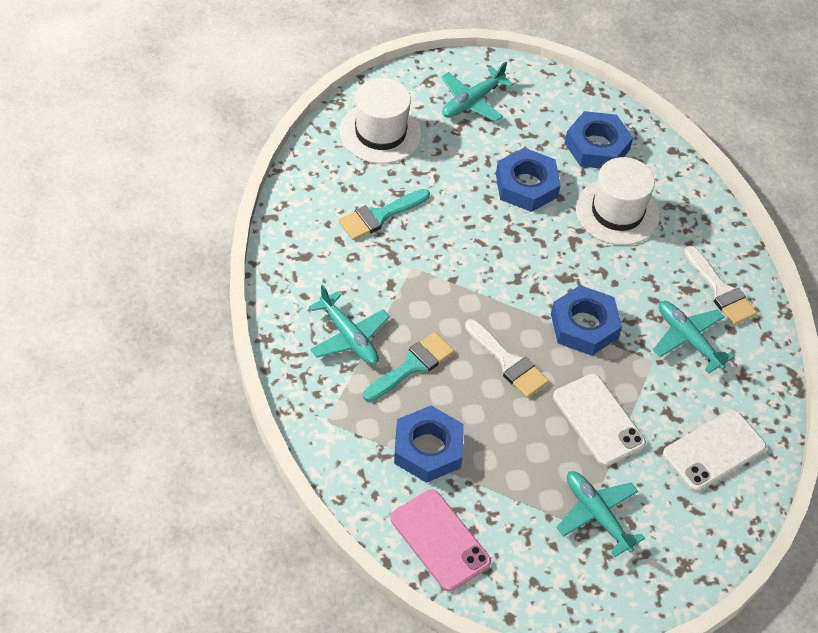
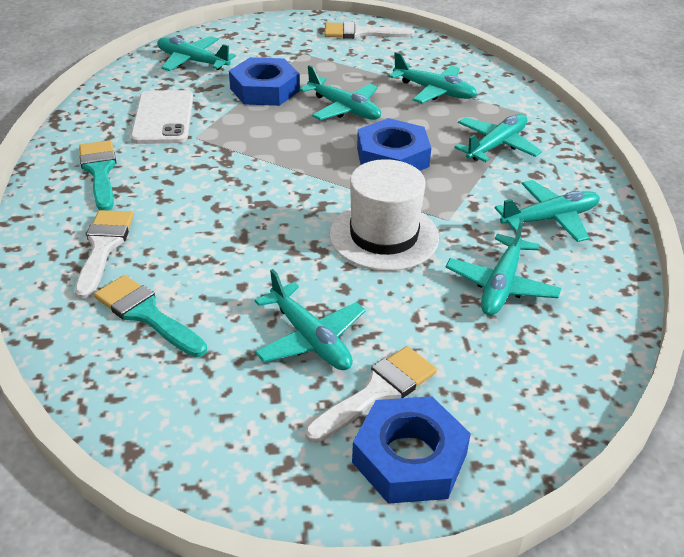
blue nut: [394,405,464,483] [496,148,561,212] [551,285,622,356] [565,111,633,169] = 4 -> [229,57,300,106] [352,396,471,504] [357,118,431,171] = 3
pink phone: [390,489,491,591] = 1 -> none = 0
turquoise plane: [309,285,390,365] [441,62,513,122] [556,471,645,557] [653,301,735,373] = 4 -> [157,36,236,71] [255,269,366,370] [299,65,381,120] [389,52,477,103] [445,218,561,316] [454,114,542,162] [495,180,600,242] = 7
white brush: [465,319,549,398] [684,245,757,325] = 2 -> [75,210,134,299] [305,346,437,443] [324,22,414,39] = 3
white hat: [340,78,422,164] [576,157,660,245] = 2 -> [329,159,439,271] = 1
white phone: [553,374,646,466] [663,410,767,492] = 2 -> [131,90,193,144] = 1

